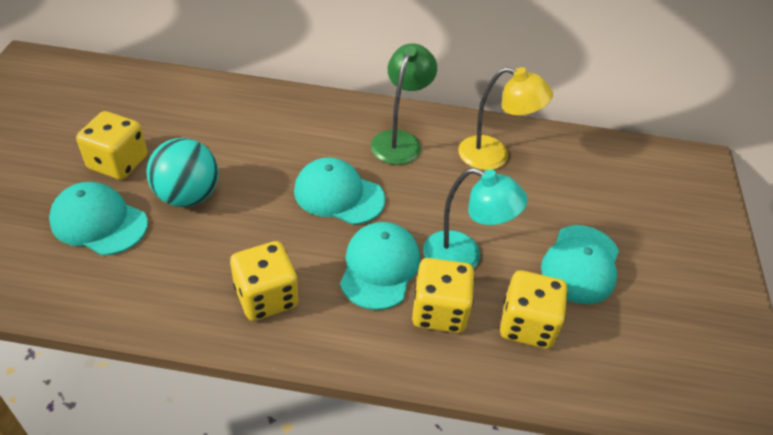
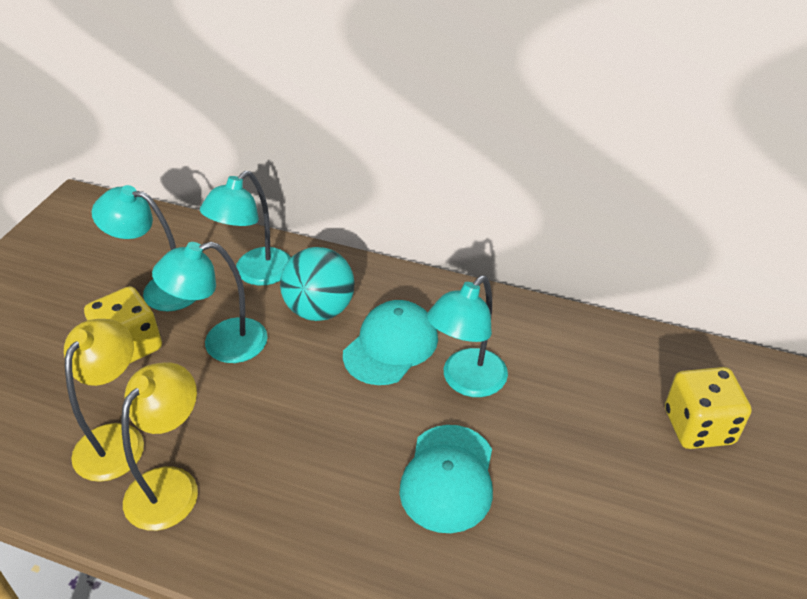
green lamp: [371,43,437,165] = 1 -> none = 0
turquoise cap: [49,182,148,255] [294,157,385,225] [340,222,420,310] [541,225,619,304] = 4 -> [343,300,438,385] [399,425,493,533] = 2
turquoise lamp: [423,167,528,269] = 1 -> [92,185,196,312] [152,242,268,363] [200,171,291,285] [427,276,508,397] = 4
yellow dice: [76,111,148,180] [230,241,299,321] [412,258,475,333] [500,270,568,349] = 4 -> [84,286,162,364] [665,367,751,449] = 2
yellow lamp: [458,67,553,170] = 1 -> [64,319,144,482] [121,362,198,531] = 2

